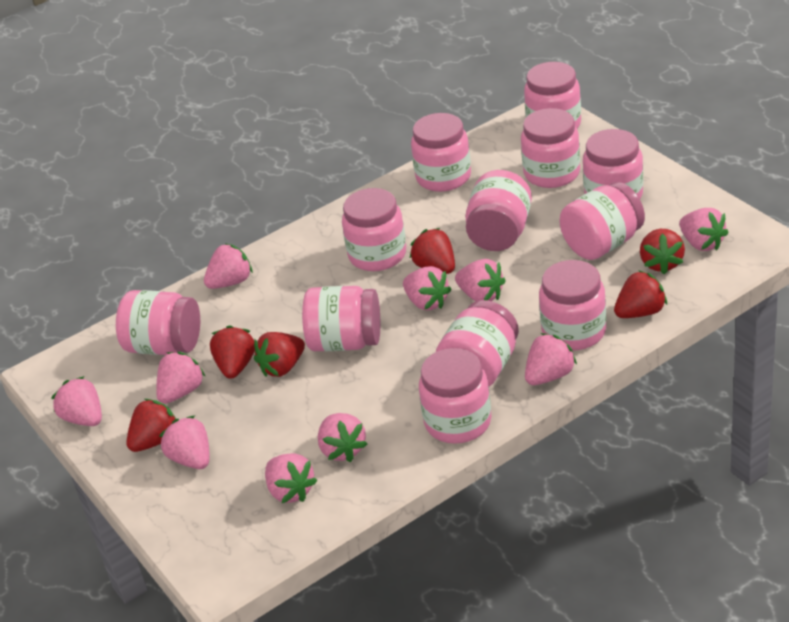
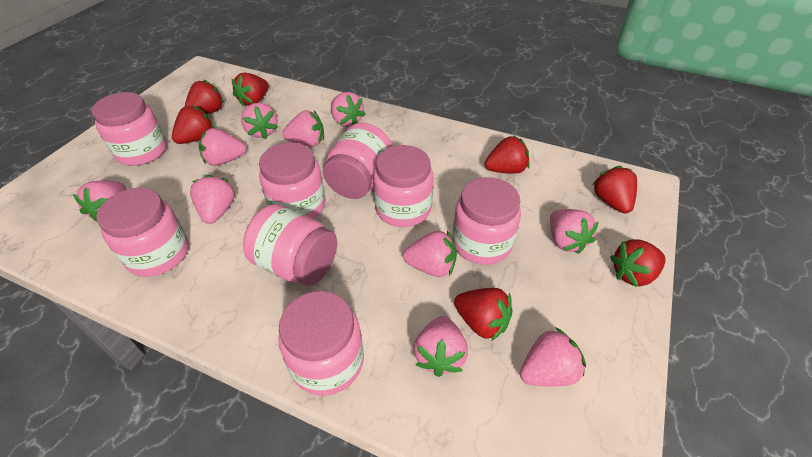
pink jar: [116,290,200,355] [302,286,380,351] [342,188,406,271] [411,113,471,192] [419,348,492,444] [436,300,519,387] [465,170,532,251] [521,108,580,188] [524,62,581,128] [539,260,606,350] [560,182,645,260] [583,129,643,199] = 12 -> [92,92,167,166] [97,188,189,277] [243,204,337,286] [259,142,325,219] [279,291,364,396] [323,123,393,199] [373,145,434,227] [452,177,521,265] = 8
red strawberry: [126,399,176,452] [210,325,255,379] [254,332,305,377] [409,228,455,274] [614,270,667,318] [640,229,685,274] = 6 -> [172,105,214,144] [185,80,224,114] [232,73,269,106] [454,288,513,341] [485,135,530,174] [592,166,637,213] [610,239,666,287] = 7

